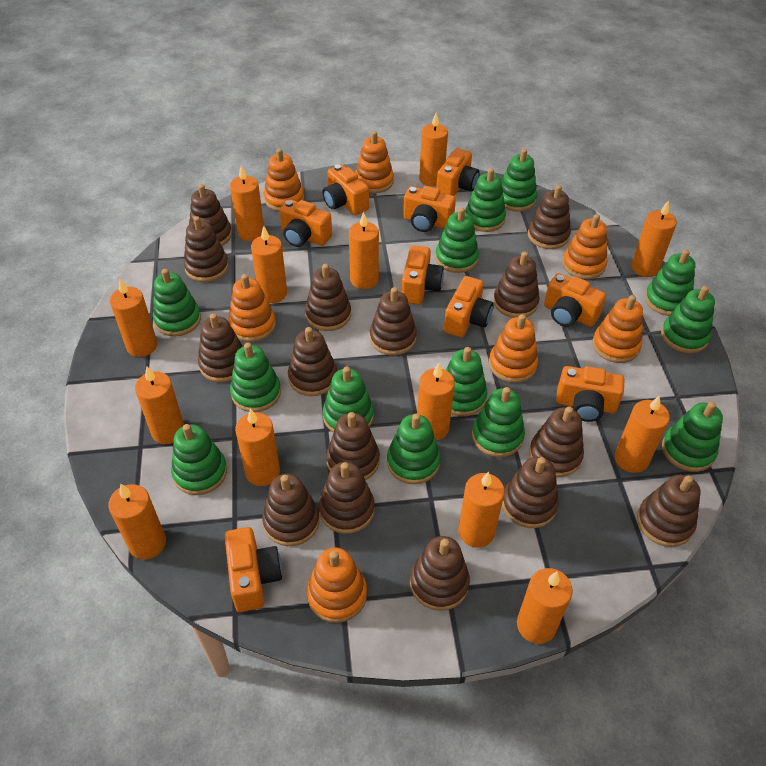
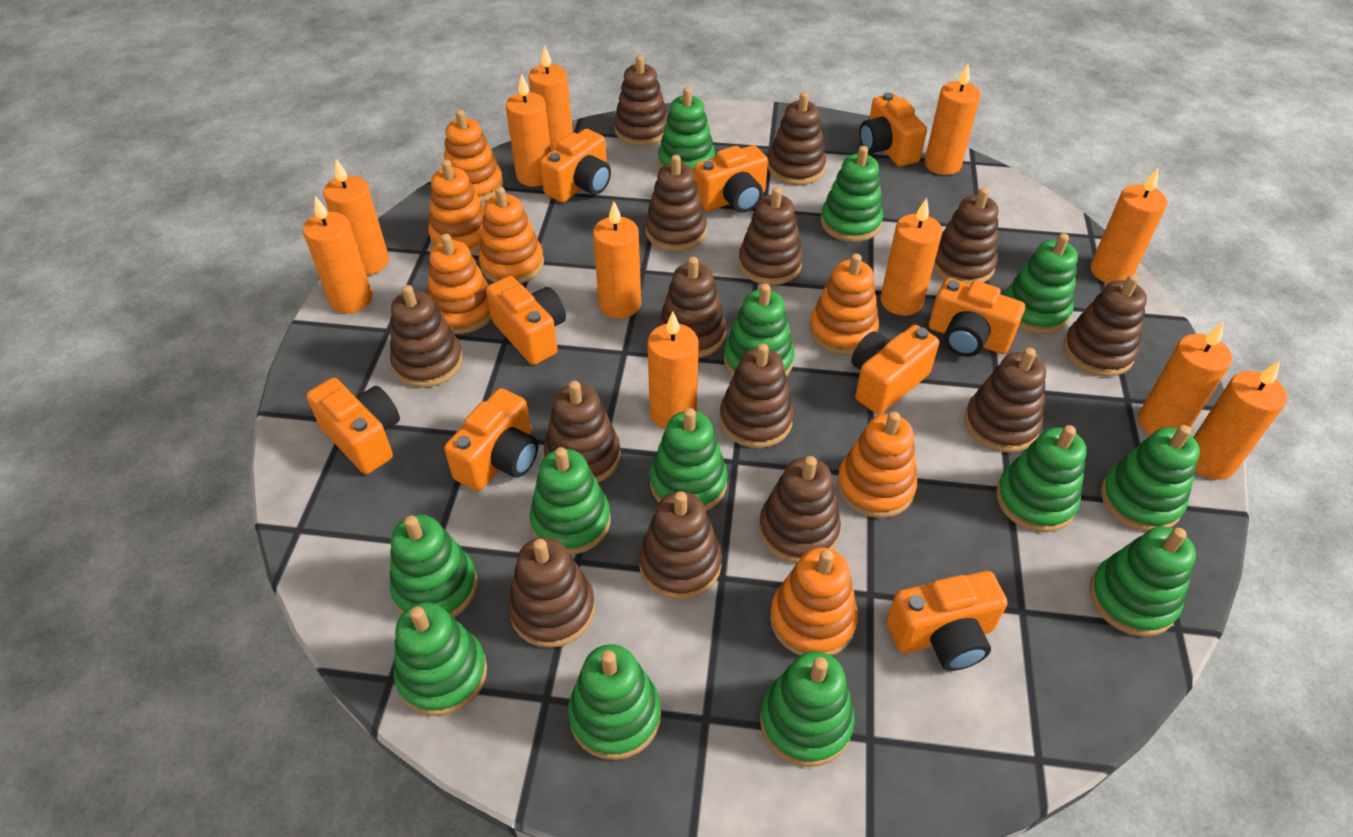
brown stacking toy: [184,216,229,282] [189,184,232,246] [198,314,243,382] [262,474,319,546] [288,327,337,396] [305,264,351,331] [319,462,375,534] [326,412,380,480] [370,287,417,355] [410,536,470,611] [493,251,540,318] [502,457,559,528] [528,185,571,249] [529,406,584,477] [637,475,701,547] = 15 -> [390,285,463,388] [508,537,595,648] [544,381,621,483] [614,55,668,146] [639,491,722,600] [645,155,707,251] [658,257,726,358] [720,343,794,448] [739,187,803,285] [759,456,841,563] [768,92,826,185] [933,188,998,284] [964,348,1046,453] [1063,274,1147,377] = 14
orange candle: [108,484,166,560] [110,279,157,357] [135,366,184,444] [230,165,264,241] [235,408,280,486] [251,226,287,303] [349,212,379,289] [417,363,455,440] [419,113,448,187] [458,472,505,548] [517,568,573,644] [615,395,670,473] [631,200,677,277] = 13 -> [303,196,372,313] [323,159,389,275] [506,73,551,187] [528,45,573,151] [593,201,641,318] [647,311,699,429] [881,198,942,316] [924,63,981,175] [1090,168,1167,284] [1138,322,1232,436] [1193,360,1287,480] = 11

